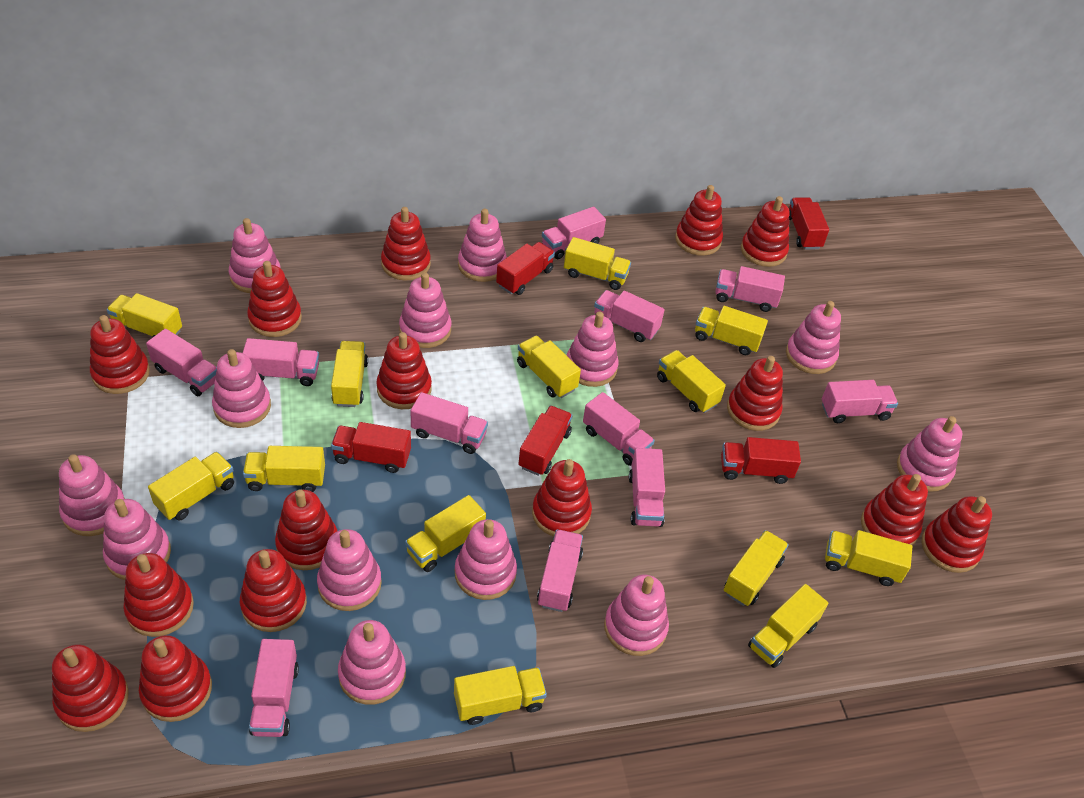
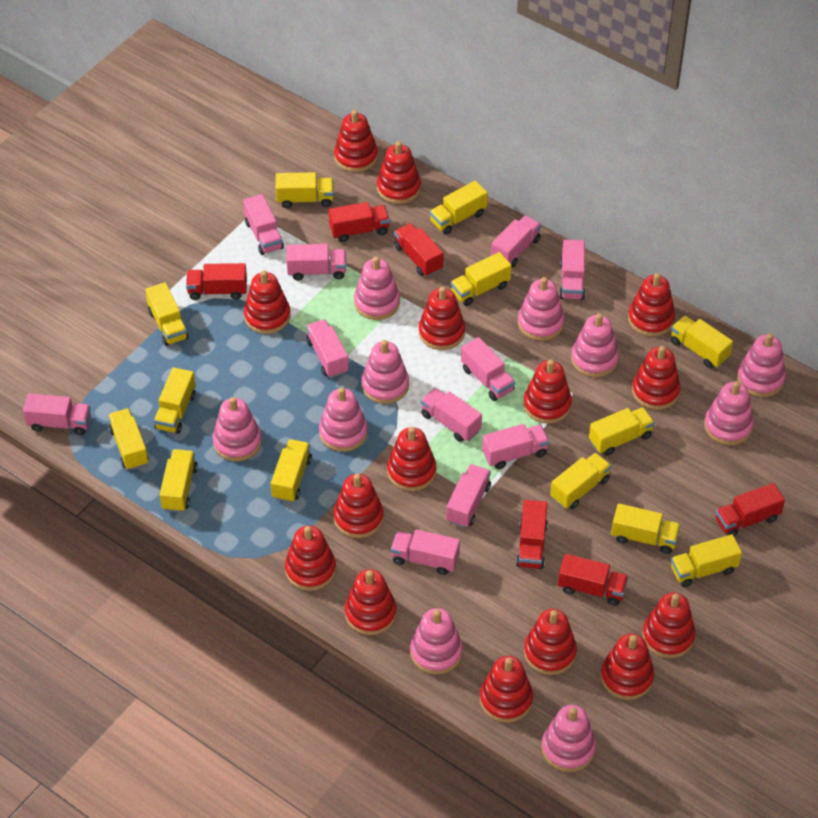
pink stacking toy: [59,454,125,536] [103,499,171,580] [212,349,271,428] [229,218,280,293] [317,529,382,611] [338,620,406,705] [399,273,451,348] [455,519,517,600] [458,209,507,282] [566,311,618,387] [604,575,669,656] [786,301,841,374] [897,416,962,492] = 13 -> [213,397,262,461] [319,387,367,452] [354,256,400,320] [362,340,409,404] [410,608,463,674] [518,277,565,341] [542,705,596,772] [571,313,619,377] [704,381,754,445] [737,333,786,397] = 10
red truck: [331,422,411,473] [496,242,555,295] [518,406,572,476] [721,437,801,484] [789,197,829,250] = 5 -> [186,263,247,300] [329,202,390,242] [394,223,444,277] [516,500,548,569] [558,554,628,606] [716,483,785,536] = 6

